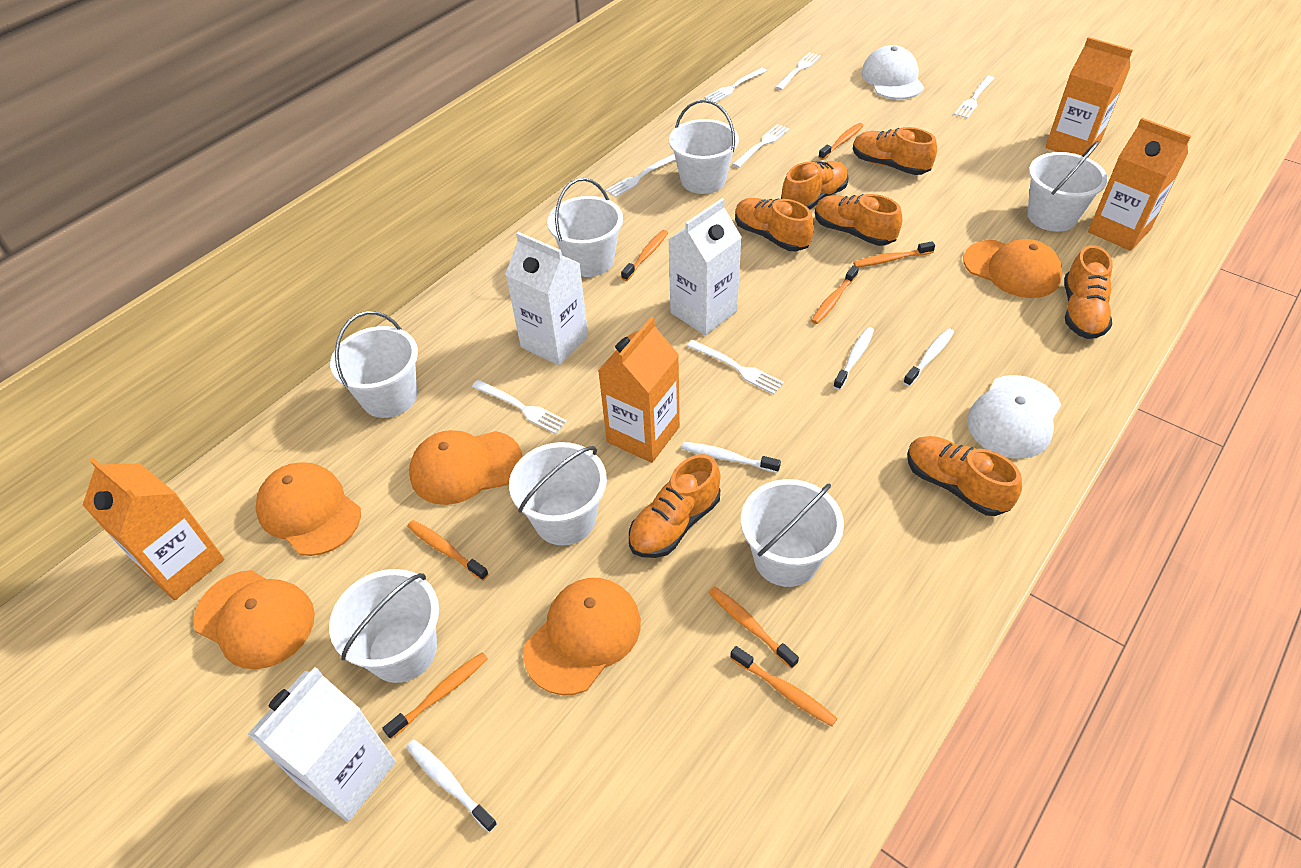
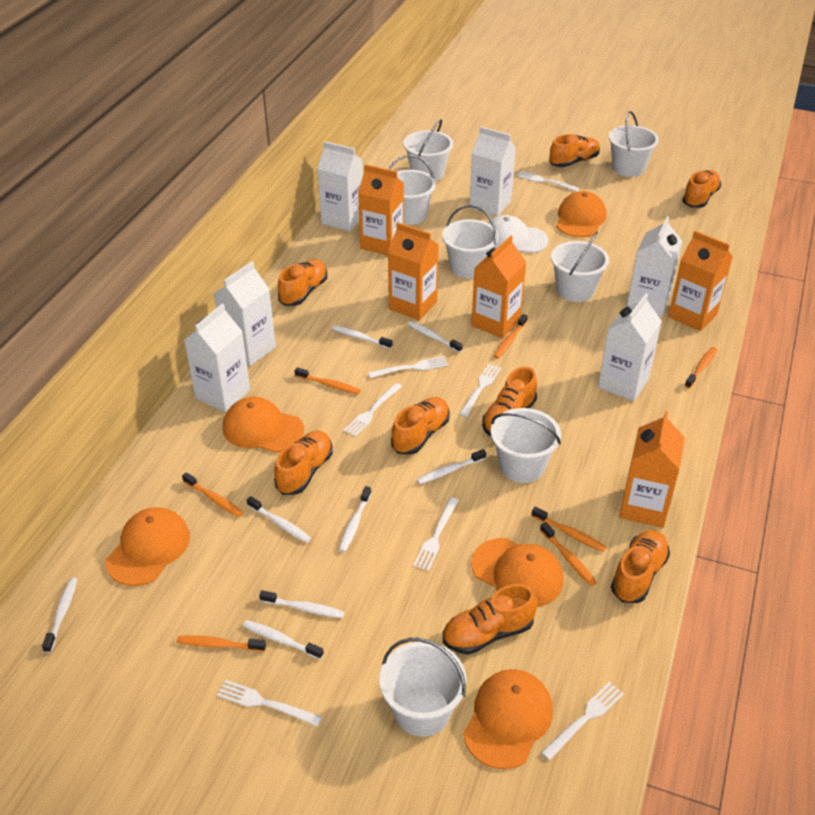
orange carton: [83,457,224,600] [598,317,680,463] [1045,37,1133,157] [1088,118,1191,251] = 4 -> [358,164,404,255] [388,222,439,320] [471,235,526,338] [619,411,685,528] [668,231,733,331] = 5
orange shoe: [629,454,720,558] [735,198,814,251] [781,161,849,210] [815,194,902,246] [853,127,937,175] [907,436,1022,516] [1064,245,1113,339] = 7 -> [274,431,333,495] [278,260,327,306] [391,397,450,455] [443,584,537,655] [482,366,537,436] [549,134,600,167] [611,530,670,603] [682,170,721,208] = 8
orange toothbrush: [382,652,488,739] [407,520,489,581] [621,230,668,281] [708,586,799,669] [730,646,837,726] [811,265,859,324] [818,123,864,160] [853,241,935,267] = 8 -> [177,635,266,652] [182,472,243,517] [295,367,361,394] [494,314,528,359] [531,507,606,552] [540,522,597,586] [685,347,717,389] = 7
white cap: [861,45,924,99] [967,375,1061,459] = 2 -> [487,215,549,253] = 1
white carton: [248,667,396,822] [505,232,588,366] [668,198,742,335] = 3 -> [184,303,250,412] [214,261,276,366] [317,141,363,231] [469,127,516,216] [598,293,662,401] [627,216,682,318] = 6
white toothbrush: [406,740,497,832] [682,442,781,473] [833,327,874,390] [903,328,954,387] = 4 -> [42,578,77,653] [243,620,324,659] [247,496,311,543] [259,590,345,618] [332,325,393,349] [339,486,371,552] [407,321,463,353] [416,449,486,484] = 8

